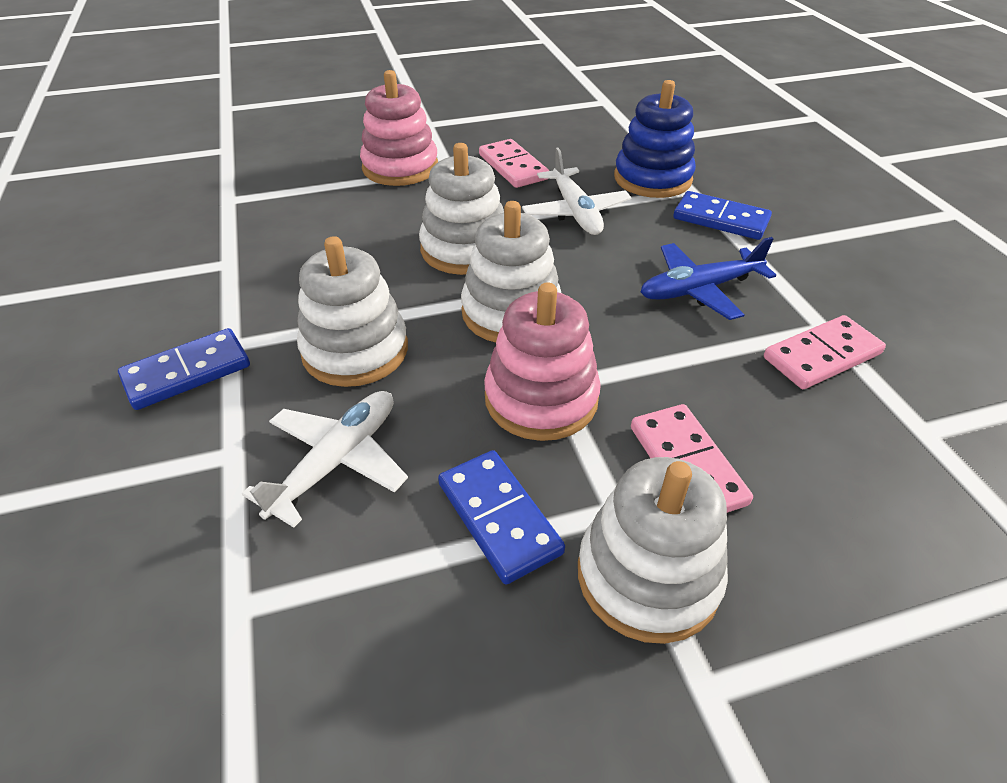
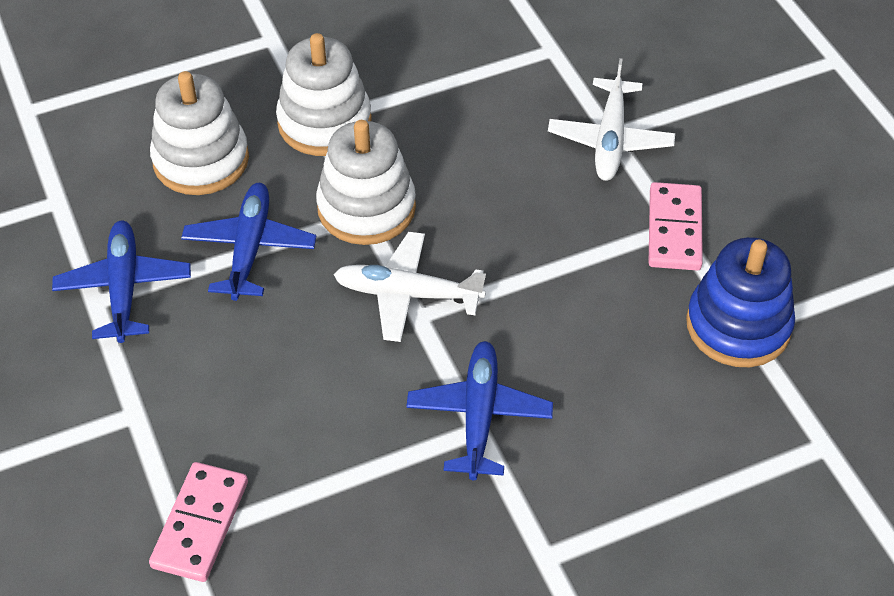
blue domino: [118,328,250,410] [438,450,565,584] [673,191,772,240] = 3 -> none = 0
blue plane: [641,237,776,320] = 1 -> [52,220,191,343] [181,183,316,301] [406,341,553,480] = 3
pink domino: [479,139,549,188] [631,404,753,513] [764,315,886,389] = 3 -> [149,462,248,582] [649,182,703,271] = 2
pink stacking toy: [360,70,438,186] [484,282,601,441] = 2 -> none = 0
white stacking toy: [297,236,408,387] [419,143,504,275] [461,201,561,343] [578,457,728,644] = 4 -> [150,71,249,195] [276,33,372,156] [316,120,416,245] = 3

